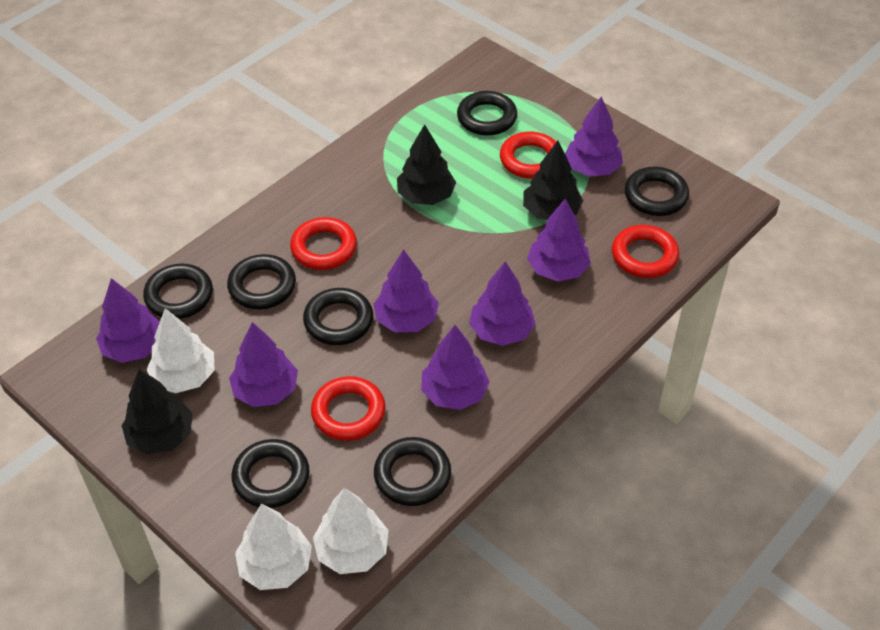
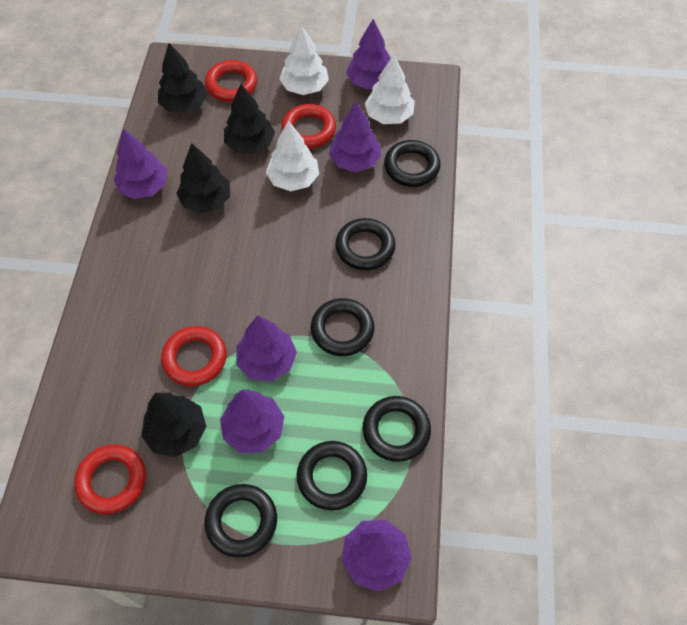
black ring: [143,264,213,319] [227,254,296,309] [232,439,310,508] [303,288,373,345] [374,437,451,506] [457,91,517,135] [625,167,689,216] = 7 -> [204,484,277,557] [297,441,367,510] [311,298,374,356] [335,218,395,270] [363,396,431,462] [384,140,441,187] = 6
black tree: [122,369,193,455] [397,124,456,205] [523,141,583,220] = 3 -> [141,393,206,457] [158,43,207,113] [176,143,230,213] [224,84,275,154] = 4
purple tree: [96,278,160,363] [229,322,298,407] [373,249,439,332] [421,325,490,410] [469,261,535,346] [527,198,591,281] [565,96,623,177] = 7 -> [114,129,168,199] [220,389,284,453] [236,315,297,382] [329,102,381,172] [342,520,412,591] [346,19,391,90] = 6

